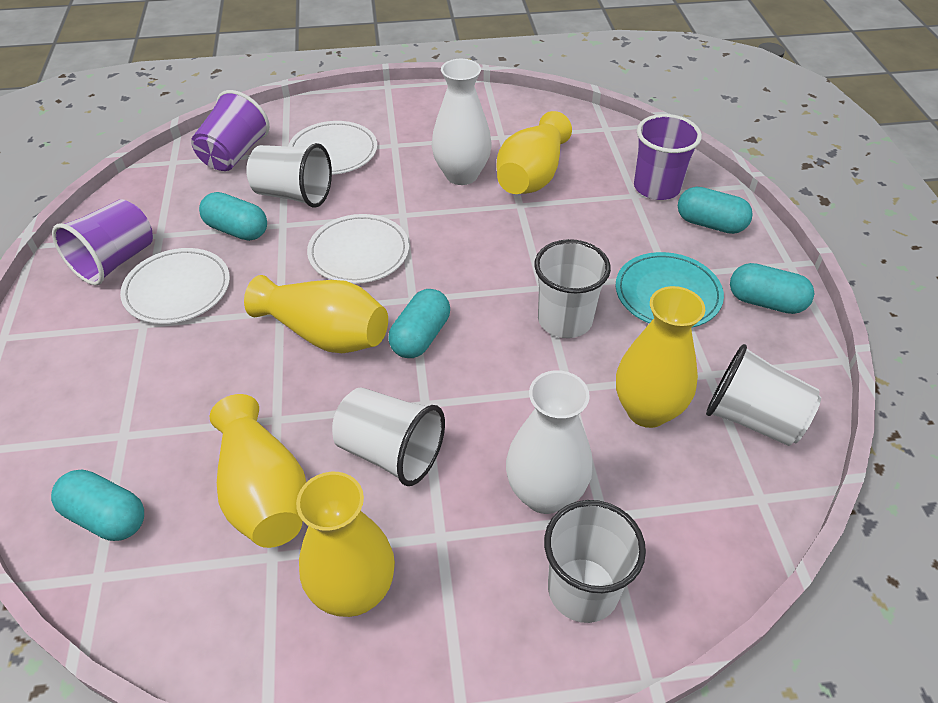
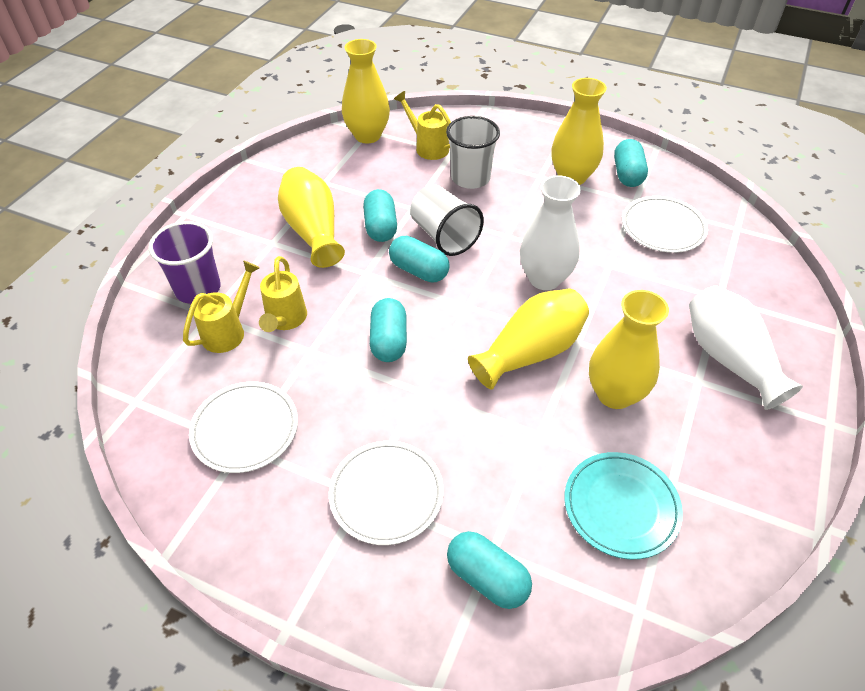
purple cup: [52,199,153,285] [191,90,270,171] [634,114,702,200] = 3 -> [148,221,221,304] = 1
white cup: [246,143,332,208] [332,387,445,486] [534,239,611,338] [544,500,646,623] [706,344,821,446] = 5 -> [410,185,484,256] [446,116,500,189] = 2
yellow watering can: none = 0 -> [183,260,260,353] [259,256,307,332] [394,91,451,160] = 3

